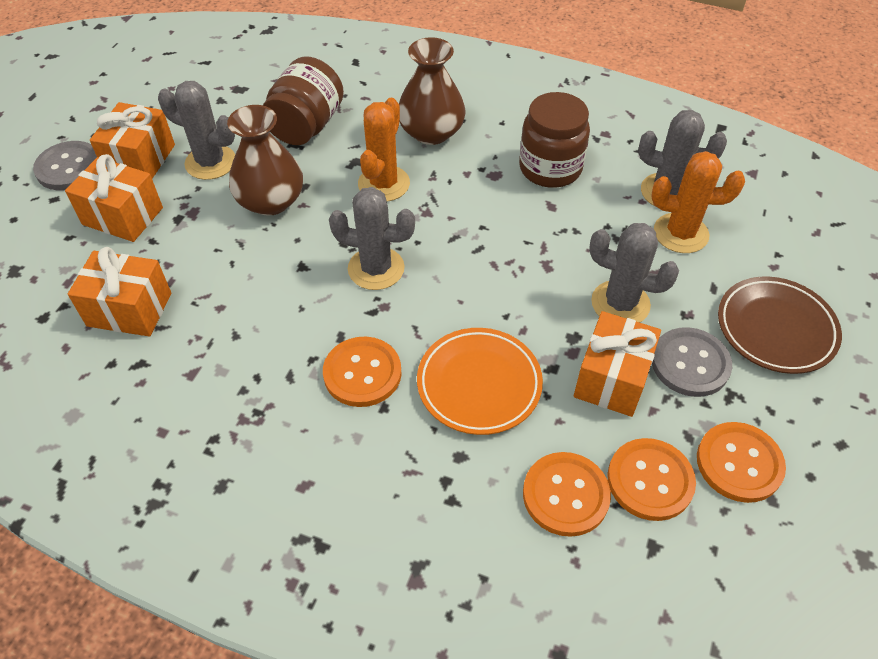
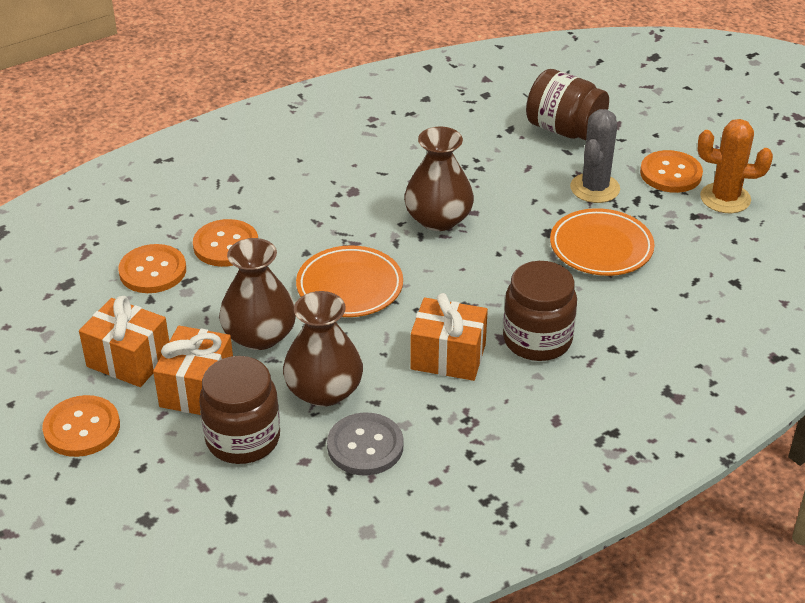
brown jar: [263,57,344,145] [519,92,590,188] = 2 -> [199,356,280,464] [503,261,577,361] [526,69,609,140] = 3
brown plate: [718,276,842,374] = 1 -> none = 0
brown vase: [227,105,303,216] [399,37,466,145] = 2 -> [219,238,296,350] [283,291,363,407] [404,127,474,231] = 3
grey button: [33,141,97,190] [652,327,732,397] = 2 -> [327,412,403,476] = 1
grey cactus: [158,81,235,180] [329,187,415,290] [589,223,679,323] [638,110,727,207] = 4 -> [570,109,620,203] = 1
orange cactus: [358,98,410,202] [652,151,745,253] = 2 -> [697,119,773,213] = 1
orange gift: [65,154,163,242] [68,247,171,336] [90,102,175,179] [574,311,661,417] = 4 -> [79,296,169,387] [153,326,233,415] [410,293,488,381] = 3
orange plate: [417,328,543,435] = 1 -> [296,245,403,317] [550,208,655,276] = 2

